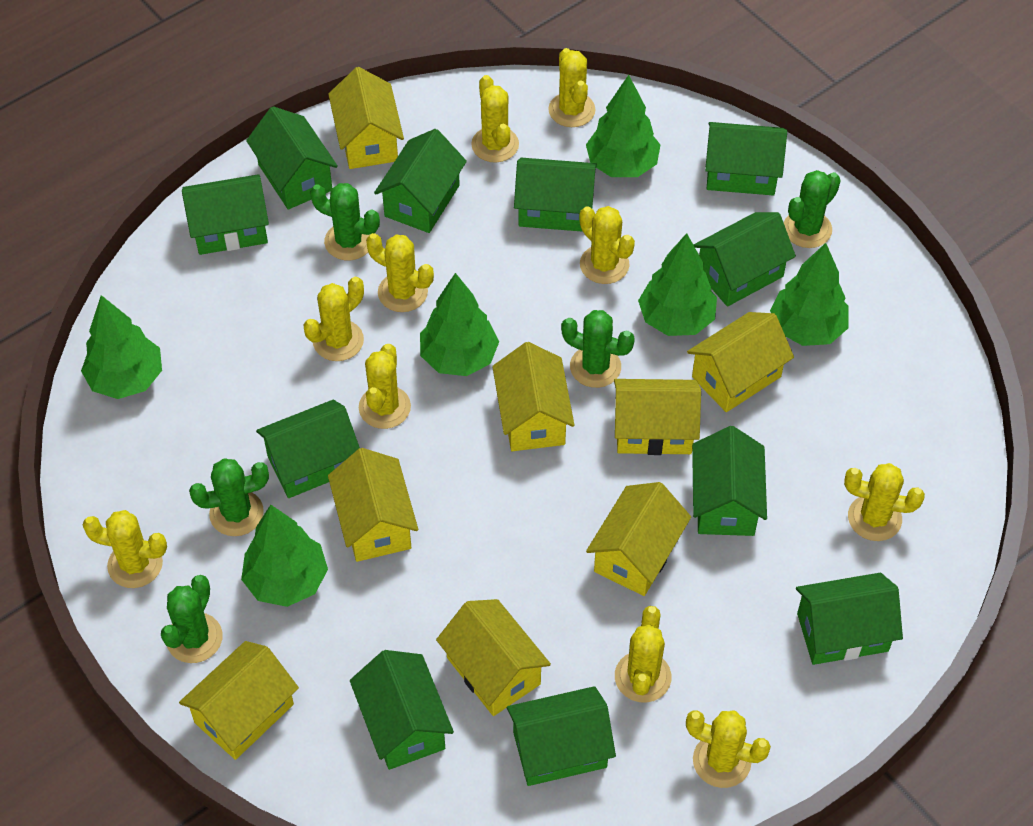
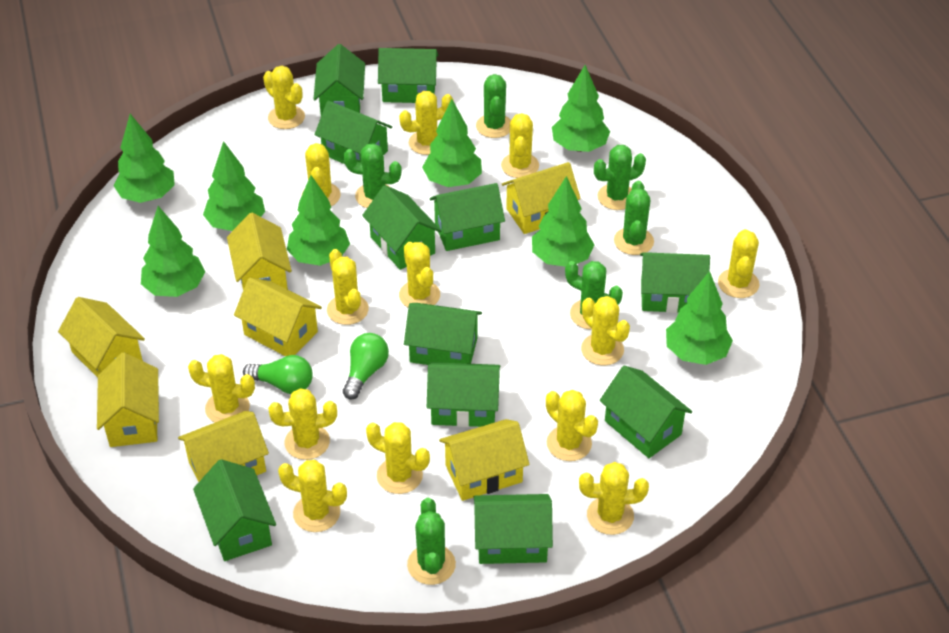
green cactus: [161,575,223,663] [189,458,269,536] [310,183,380,260] [561,310,635,388] [784,170,841,248] = 5 -> [344,143,402,208] [407,498,456,585] [476,74,511,138] [565,261,623,330] [594,145,646,210] [614,181,654,255] = 6
green light bulb: none = 0 -> [243,355,313,394] [343,333,389,400] = 2
green tree: [81,295,162,399] [241,505,328,607] [420,273,499,376] [586,75,660,177] [638,233,717,336] [770,243,849,346] = 6 -> [114,114,175,203] [141,206,205,297] [203,141,265,231] [287,175,350,266] [422,99,482,187] [532,176,594,267] [552,65,610,152] [666,271,733,365] = 8
yellow cactus: [83,510,167,588] [303,277,364,361] [359,344,411,429] [366,233,434,312] [471,75,519,163] [548,48,596,127] [579,206,635,284] [615,606,671,703] [686,710,771,788] [844,463,925,541] = 10 -> [188,354,255,422] [263,66,305,129] [268,388,337,460] [278,460,347,532] [302,143,341,206] [327,249,369,325] [366,422,430,494] [399,91,453,155] [399,242,440,307] [501,113,539,178] [546,390,598,461] [579,462,649,535] [581,296,630,365] [718,229,759,298] = 14
yellow house: [179,641,299,760] [328,67,404,169] [328,448,418,562] [436,599,551,716] [492,342,574,451] [586,482,691,596] [614,379,701,455] [687,312,794,412] = 8 -> [58,297,145,378] [97,352,159,447] [178,411,269,482] [227,213,292,290] [234,278,322,356] [439,419,529,501] [502,162,581,234] = 7

